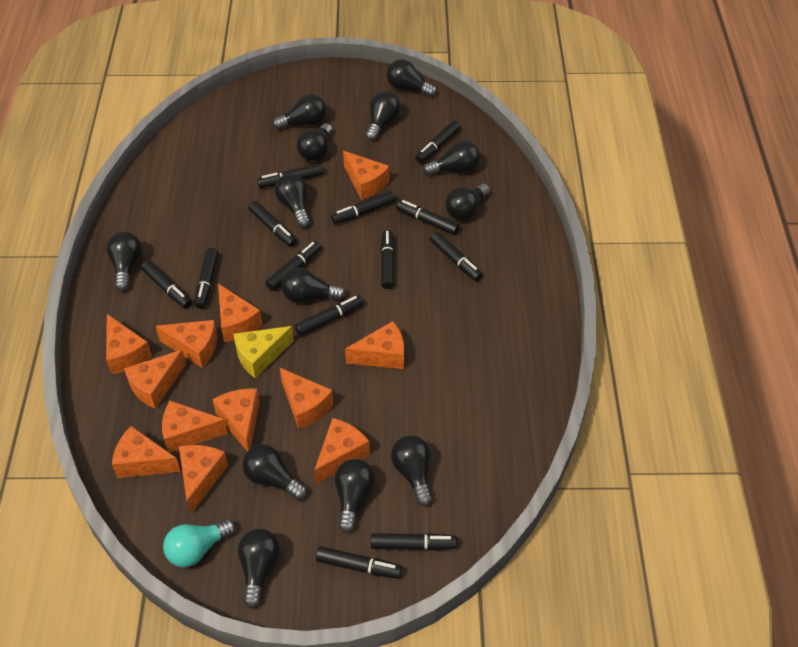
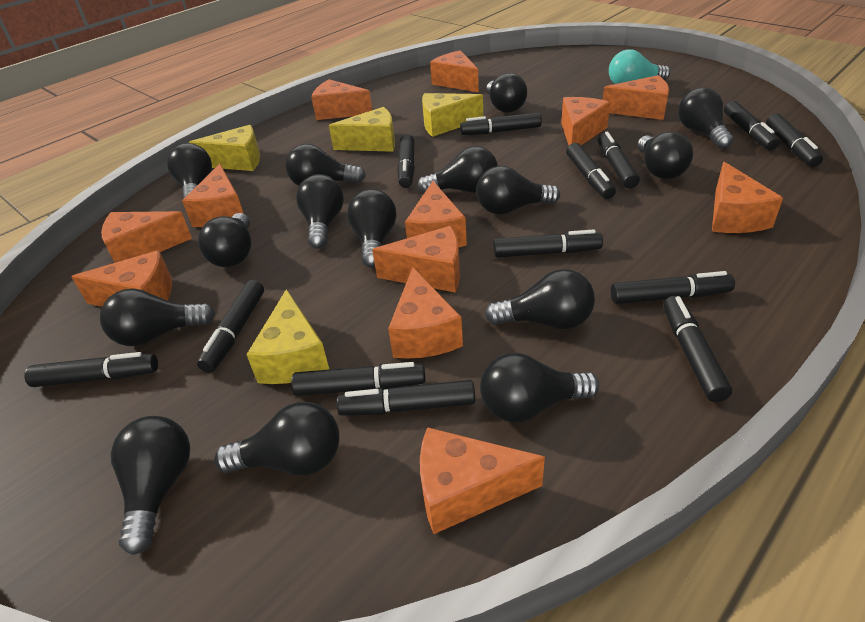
black light bulb: [106,232,142,291] [238,529,280,608] [243,445,307,500] [273,94,326,130] [275,174,310,228] [281,268,346,303] [297,123,332,161] [335,459,375,533] [365,91,400,141] [387,59,437,97] [391,436,432,506] [423,141,480,175] [445,184,490,220] = 13 -> [100,289,215,346] [111,416,190,555] [167,143,212,199] [198,213,251,267] [214,402,339,475] [285,144,366,186] [296,174,344,249] [347,189,396,268] [417,146,498,194] [476,166,560,214] [480,353,600,422] [485,269,595,329] [486,73,527,113] [637,132,693,179] [678,88,733,149] = 15
yellow cheese: [233,326,294,378] = 1 -> [189,125,260,171] [246,289,330,384] [329,107,395,152] [422,93,483,137] = 4

